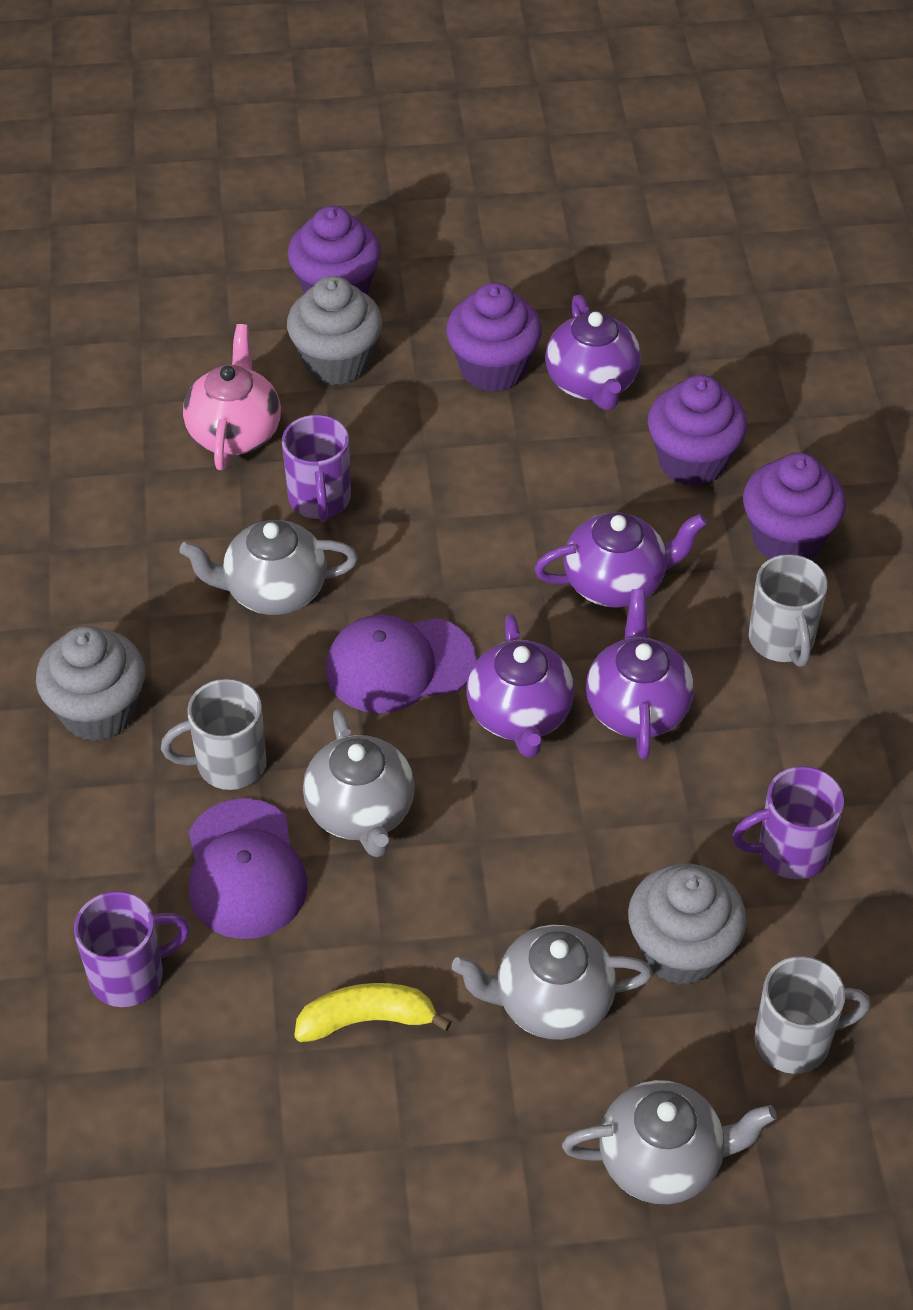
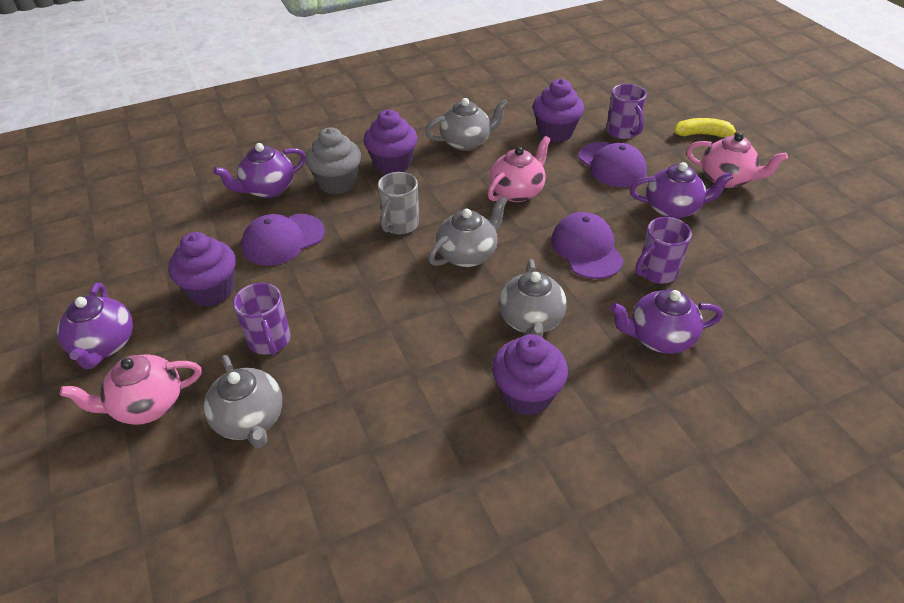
grey cupcake: [36,626,145,742] [287,276,382,385] [628,864,747,985] = 3 -> [305,127,361,194] = 1
grey mug: [161,679,267,790] [749,554,828,667] [754,956,871,1074] = 3 -> [378,172,419,234] = 1
pink teapot: [183,324,281,470] = 1 -> [60,354,202,425] [488,136,551,202] [686,133,788,188] = 3
purple cap: [189,798,308,939] [326,615,476,713] = 2 -> [241,214,325,266] [551,212,624,279] [579,142,647,187] = 3

